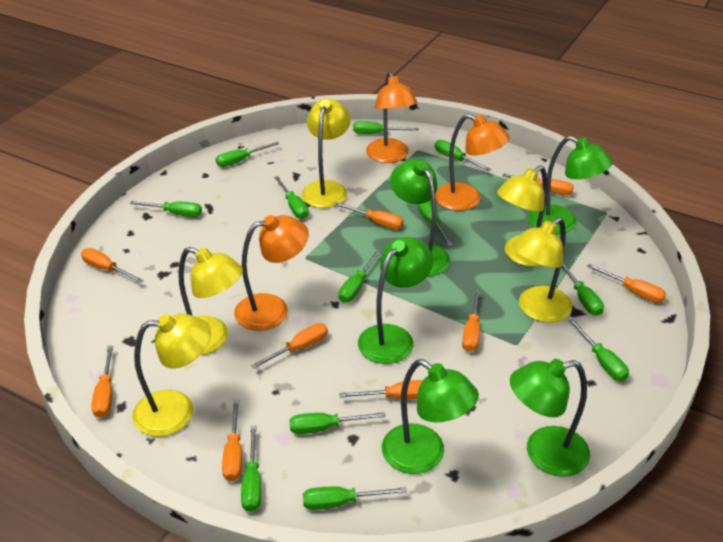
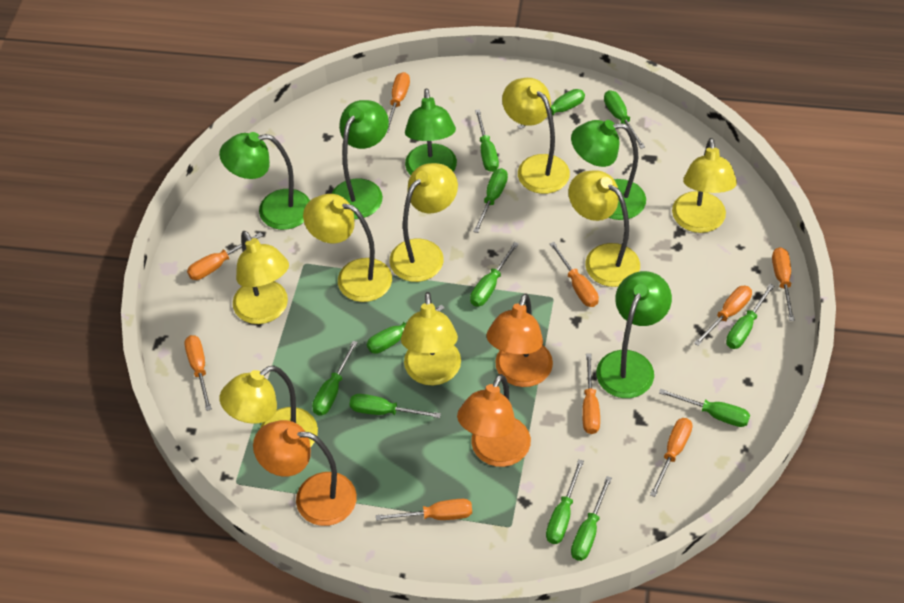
yellow lamp: [132,314,211,437] [178,247,243,355] [301,99,351,208] [497,165,547,267] [512,217,572,323] = 5 -> [220,366,318,448] [233,231,289,324] [303,194,392,302] [389,163,458,282] [401,292,461,385] [502,78,570,194] [568,170,640,287] [672,138,737,233] = 8

